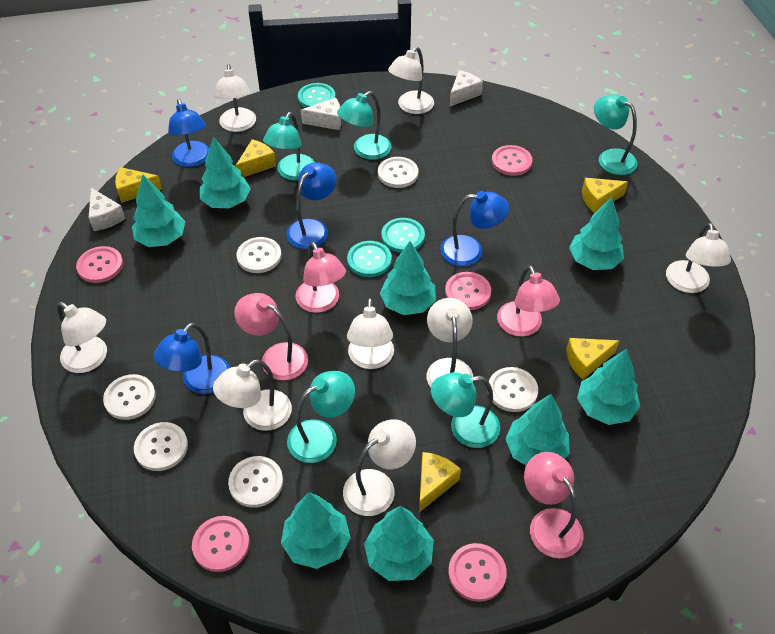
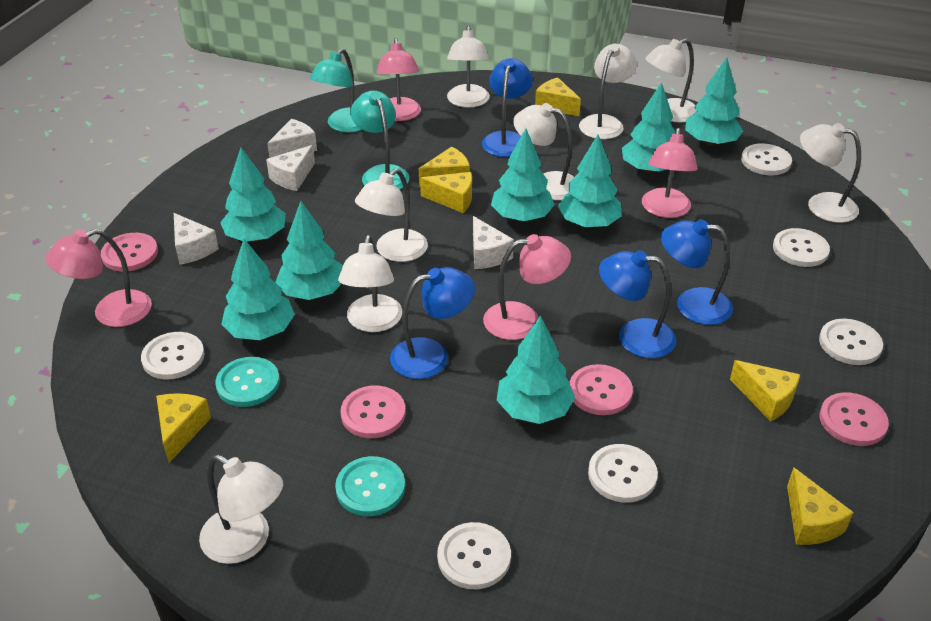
pink button: [76,246,123,283] [192,516,250,572] [445,272,491,310] [448,543,507,602] [492,145,533,176] = 5 -> [101,233,158,272] [340,386,406,438] [569,364,633,415] [820,392,889,446] = 4
turquoise button: [298,83,335,108] [347,241,392,277] [381,218,425,253] = 3 -> [215,357,280,407] [335,456,405,516] = 2
turquoise lamp: [263,112,315,181] [287,371,355,463] [337,91,392,160] [431,372,500,448] [594,94,637,175] = 5 -> [310,48,362,133] [351,91,409,189] = 2
white cheese: [89,188,125,231] [301,98,341,130] [449,70,483,107] = 3 -> [174,213,219,265] [266,145,315,191] [267,119,317,158] [473,216,514,269] = 4
yellow cheese: [115,167,162,203] [235,139,276,177] [419,452,461,512] [566,338,620,380] [582,178,628,213] = 5 -> [156,393,211,463] [419,147,470,187] [420,172,472,213] [535,77,581,116] [730,360,800,422] [787,467,854,545] = 6

